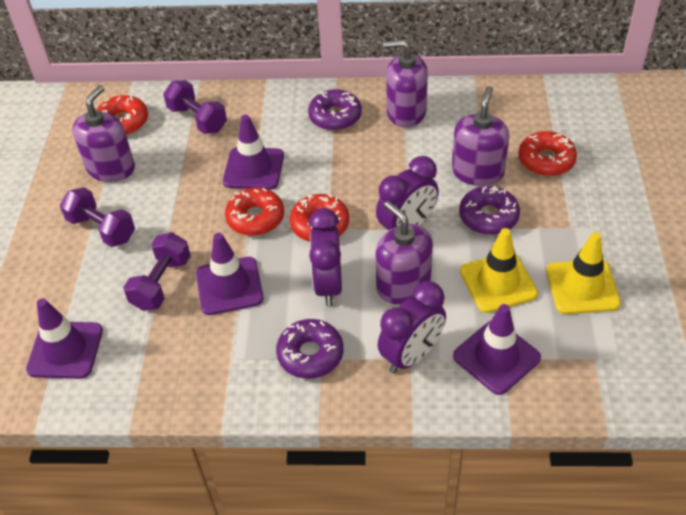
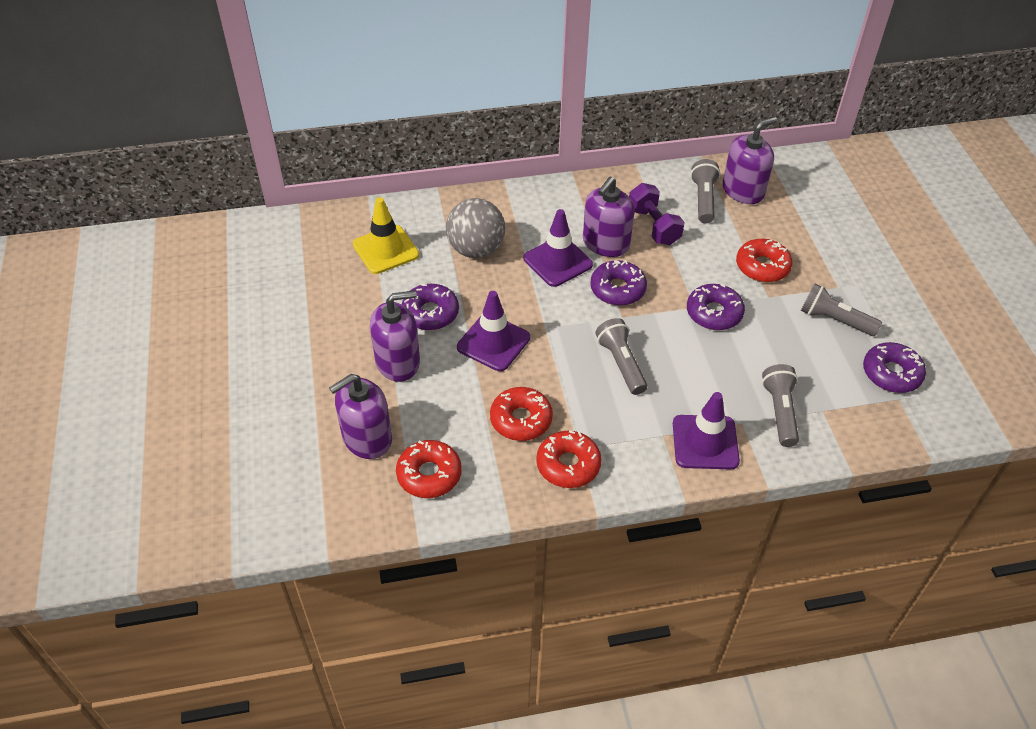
grey ball: none = 0 -> [446,198,505,258] = 1
grey flashlight: none = 0 -> [595,318,647,395] [690,159,720,224] [762,364,799,447] [801,283,882,336] = 4
purple clock: [309,208,342,306] [376,156,439,230] [377,281,446,373] = 3 -> none = 0
purple donut: [276,319,343,379] [308,89,362,131] [459,186,520,235] = 3 -> [402,284,459,330] [590,260,647,306] [687,284,745,330] [863,342,926,393] = 4
purple dumbbell: [60,187,135,247] [123,232,191,311] [163,80,227,134] = 3 -> [629,183,685,245] = 1
purple traffic cone: [26,298,103,379] [196,233,264,315] [223,115,284,190] [453,304,541,395] = 4 -> [457,291,530,371] [523,209,593,287] [673,392,740,469] = 3
yellow traffic cone: [460,228,538,313] [546,232,621,314] = 2 -> [353,197,419,274] = 1

